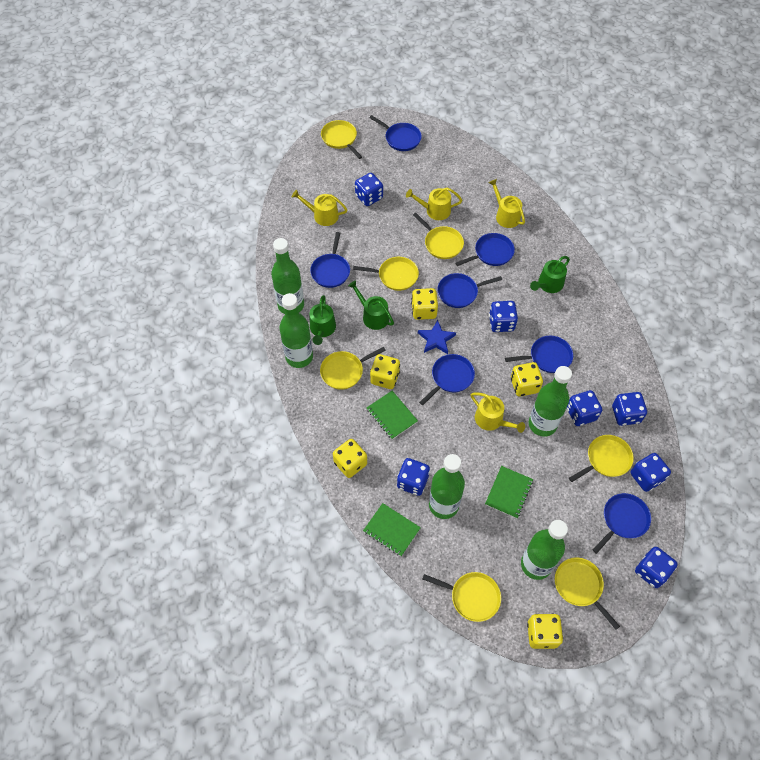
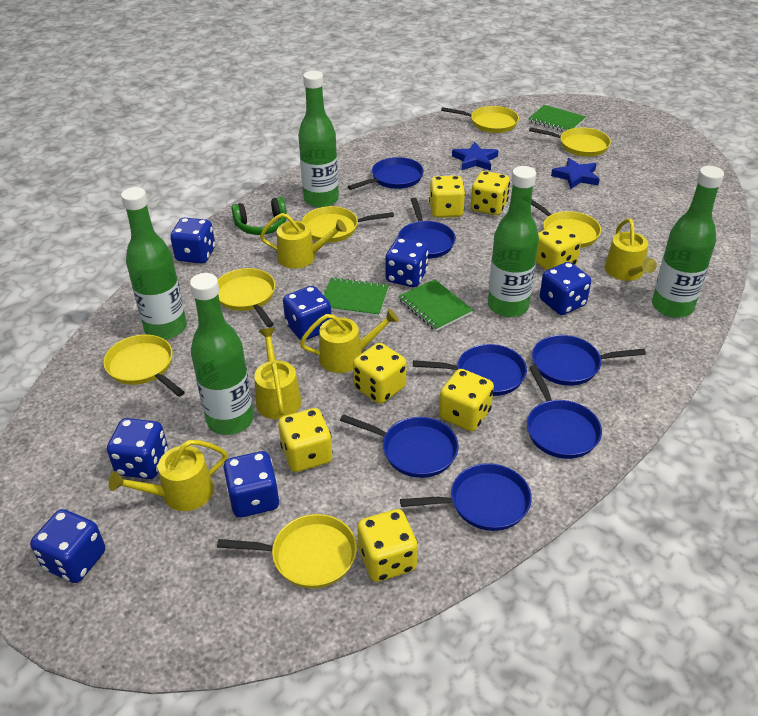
blue star: [418,320,456,354] = 1 -> [452,142,499,171] [551,158,600,189] = 2
green headphones: none = 0 -> [232,197,287,235] = 1
green watering can: [310,295,336,345] [348,280,394,330] [530,256,570,293] = 3 -> none = 0
yellow dice: [333,439,367,478] [370,354,400,389] [411,288,438,320] [511,362,543,397] [527,614,563,649] = 5 -> [278,408,333,472] [353,343,407,404] [357,509,418,582] [429,176,465,218] [439,369,494,431] [471,171,510,215] [536,224,581,270] = 7
yellow watering can: [292,190,348,226] [406,187,462,220] [471,393,525,433] [489,179,525,228] = 4 -> [109,440,228,511] [254,328,302,419] [260,213,347,269] [300,309,399,373] [605,218,657,281] = 5

